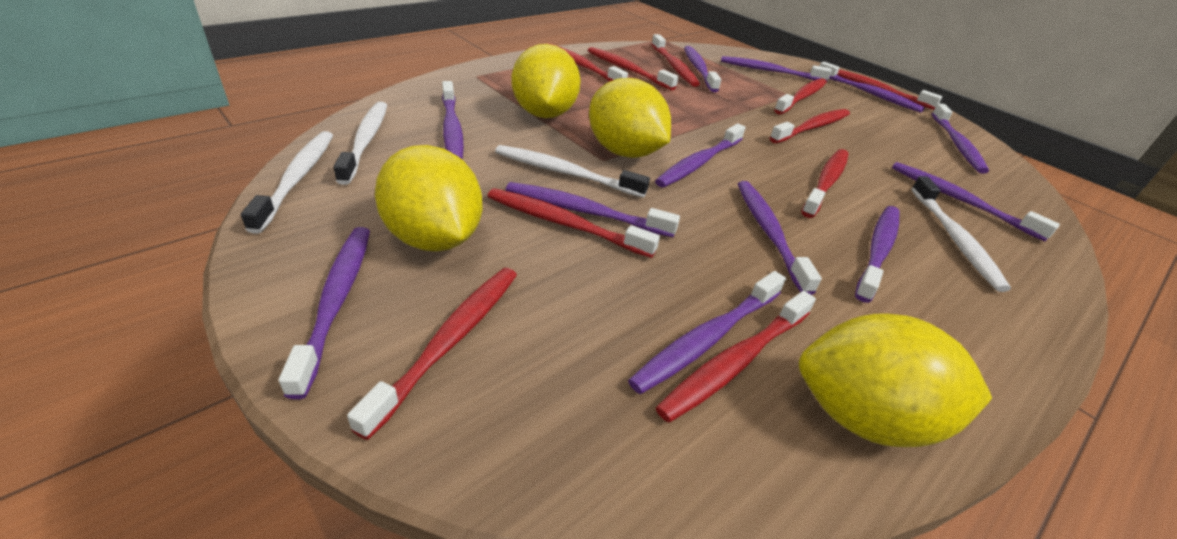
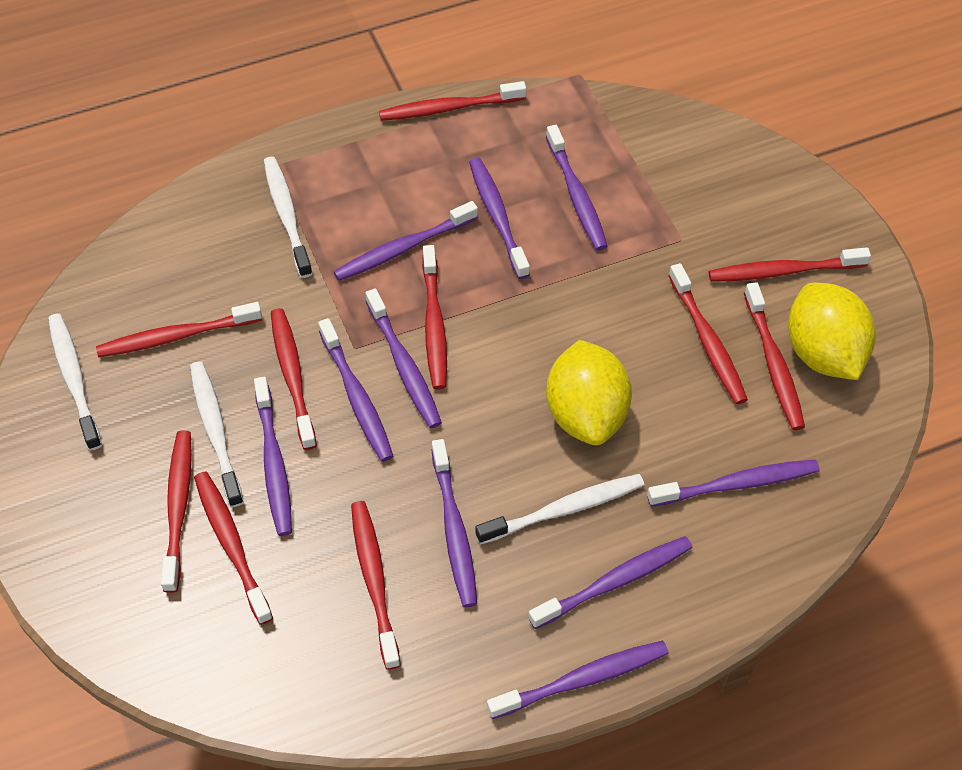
purple toothbrush: [279,227,370,399] [442,81,464,160] [506,182,680,237] [628,271,786,394] [655,123,746,187] [684,46,721,92] [721,56,832,81] [738,181,822,295] [820,61,925,113] [855,206,899,303] [892,162,1060,241] [932,103,989,174] = 12 -> [254,377,292,536] [318,318,393,462] [334,201,478,281] [366,288,442,428] [431,439,477,607] [469,158,530,279] [487,641,669,719] [528,536,692,629] [546,125,608,250] [647,459,820,507] = 10
yellow lemon: [375,145,482,251] [512,44,581,118] [589,78,671,158] [799,313,992,447] = 4 -> [546,340,632,445] [788,282,875,380] = 2

